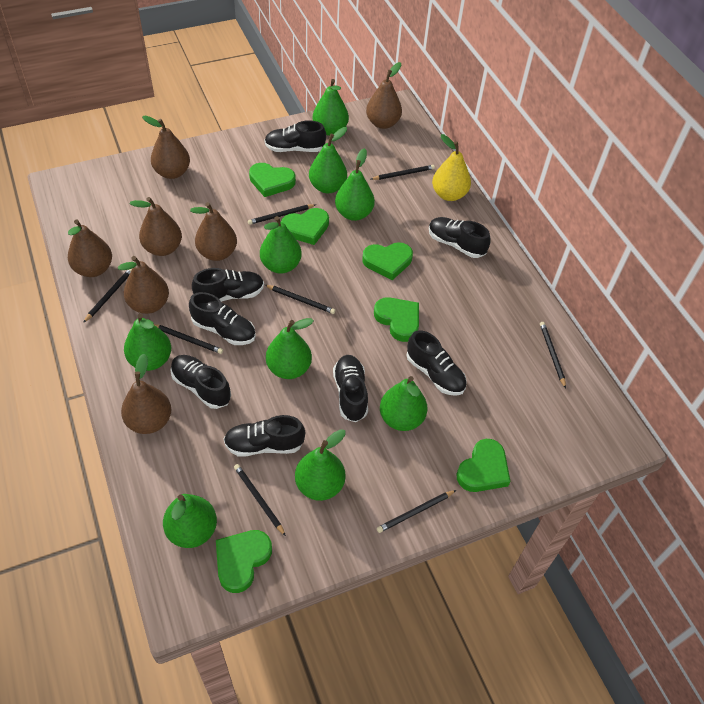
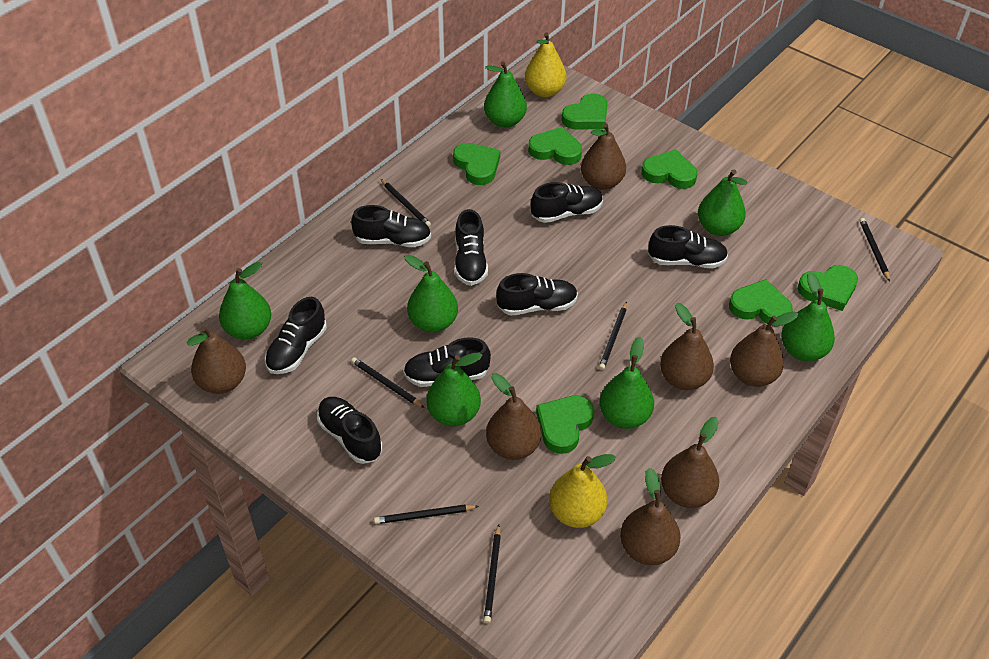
black pencil: [83,269,132,323] [154,324,223,354] [234,464,286,536] [248,204,316,225] [265,285,335,314] [371,165,435,180] [377,490,456,533] [540,322,566,388] = 8 -> [351,357,425,408] [374,505,479,524] [381,179,431,227] [483,524,501,624] [599,301,627,370] [860,218,890,282] = 6
green heart: [216,530,272,593] [249,163,296,197] [281,208,329,245] [362,242,413,280] [374,297,419,342] [457,439,511,492] = 6 -> [453,143,500,185] [528,127,582,165] [536,395,594,454] [562,93,607,129] [641,149,697,189] [729,279,793,326] [798,265,858,311] = 7
green pear: [124,313,171,371] [163,494,217,548] [260,216,302,274] [266,318,314,379] [295,429,346,501] [309,127,347,193] [313,79,349,136] [335,148,375,221] [380,376,428,431] = 9 -> [219,262,271,340] [404,255,458,333] [426,352,482,426] [484,61,527,128] [599,337,654,429] [698,169,747,236] [781,272,835,361] = 7
yellow pear: [432,134,471,201] = 1 -> [525,32,566,97] [549,454,616,528] = 2

